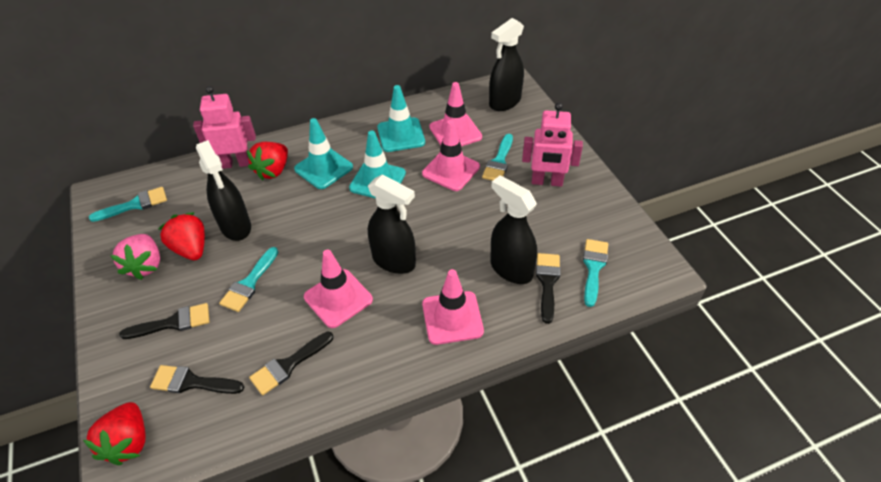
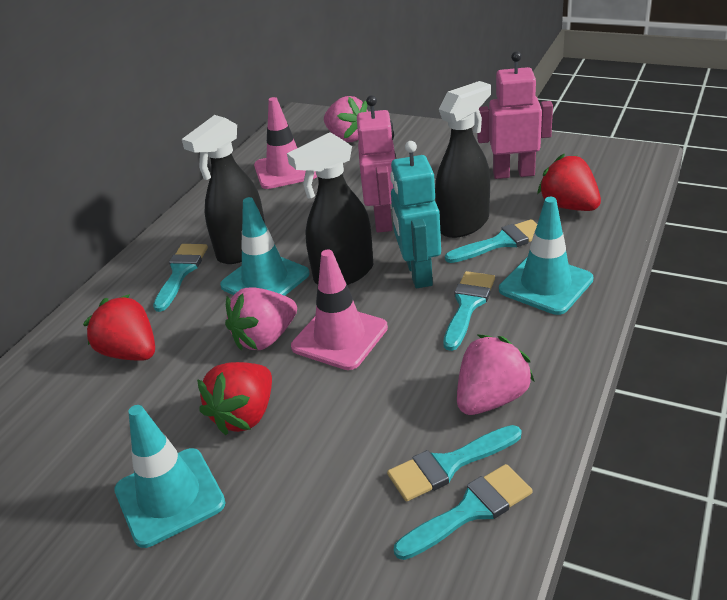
black brush: [119,303,209,339] [150,365,244,394] [249,332,333,395] [536,253,560,324] = 4 -> none = 0
black spray bottle: [196,140,251,241] [368,174,416,274] [489,18,524,111] [490,175,537,284] = 4 -> [182,115,265,264] [287,132,373,285] [435,81,491,238] = 3
pink strawberry: [110,234,160,280] = 1 -> [225,288,297,350] [324,96,368,142] [457,334,535,415] = 3
pink traffic cone: [304,250,373,328] [422,120,480,191] [422,269,484,345] [429,82,482,146] = 4 -> [254,97,317,189] [291,249,388,370] = 2
turquoise brush: [89,187,167,222] [219,247,278,312] [482,134,513,181] [583,239,608,307] = 4 -> [153,244,208,312] [387,425,521,502] [394,464,532,560] [443,271,495,351] [445,219,537,263] = 5
turquoise robot: none = 0 -> [390,141,441,288] = 1

